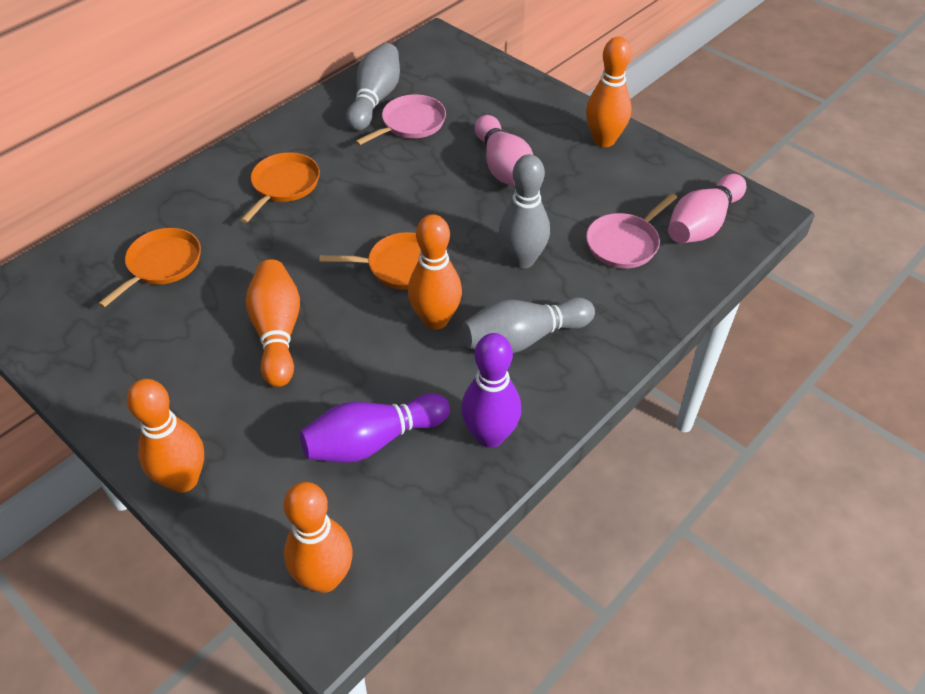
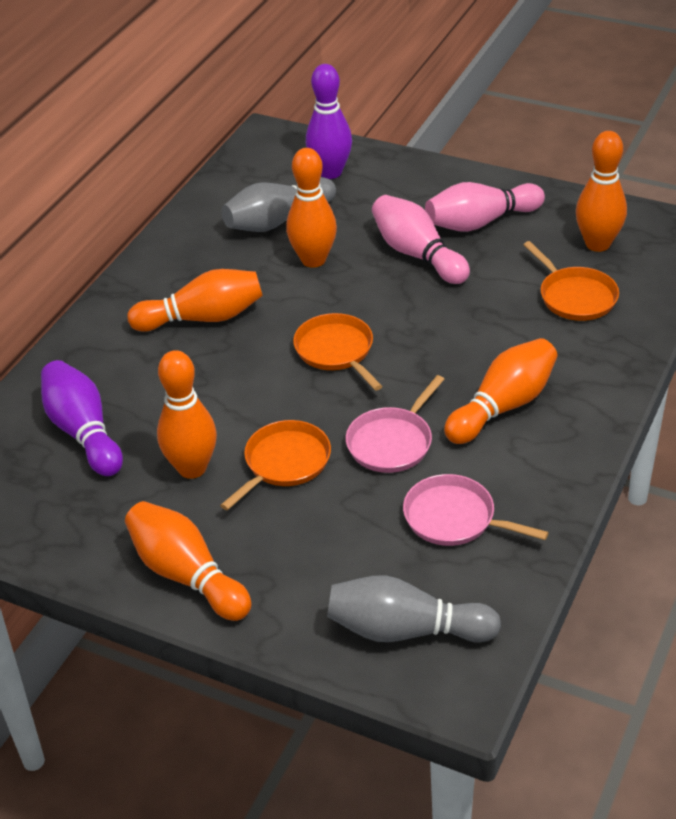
grey bowling pin: [346,43,400,131] [461,297,595,353] [499,154,550,269] = 3 -> [221,177,336,232] [327,575,501,642] = 2
orange bowling pin: [127,379,204,493] [246,259,300,387] [284,482,353,593] [408,214,462,330] [586,37,632,147] = 5 -> [125,501,252,621] [127,269,263,332] [157,350,217,479] [286,148,337,268] [444,338,557,444] [576,131,627,252] = 6

